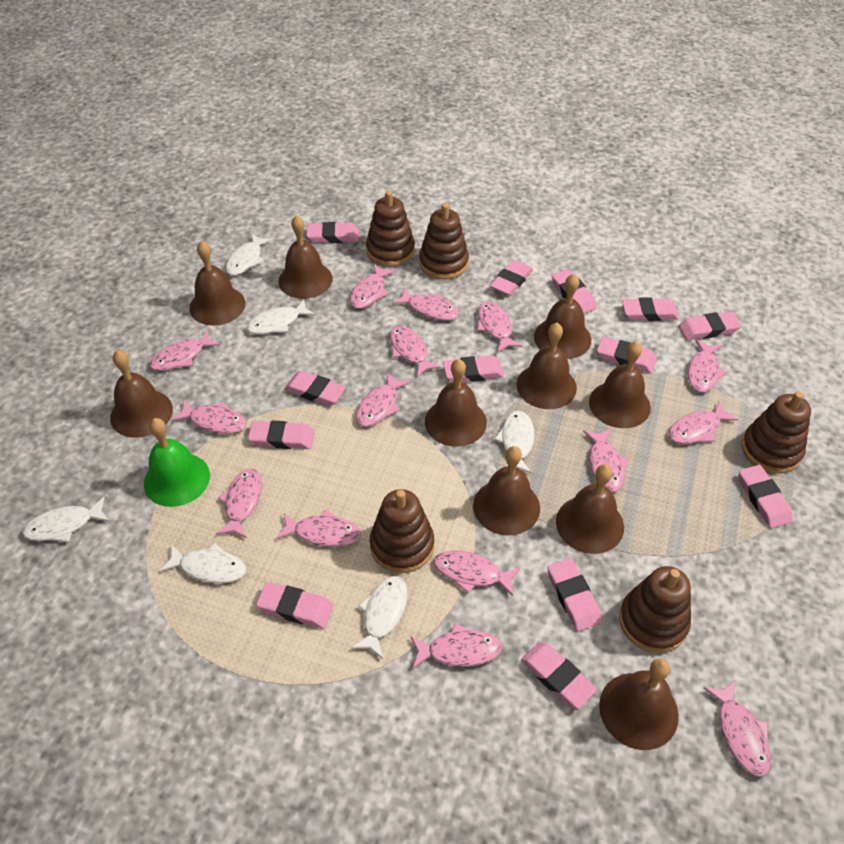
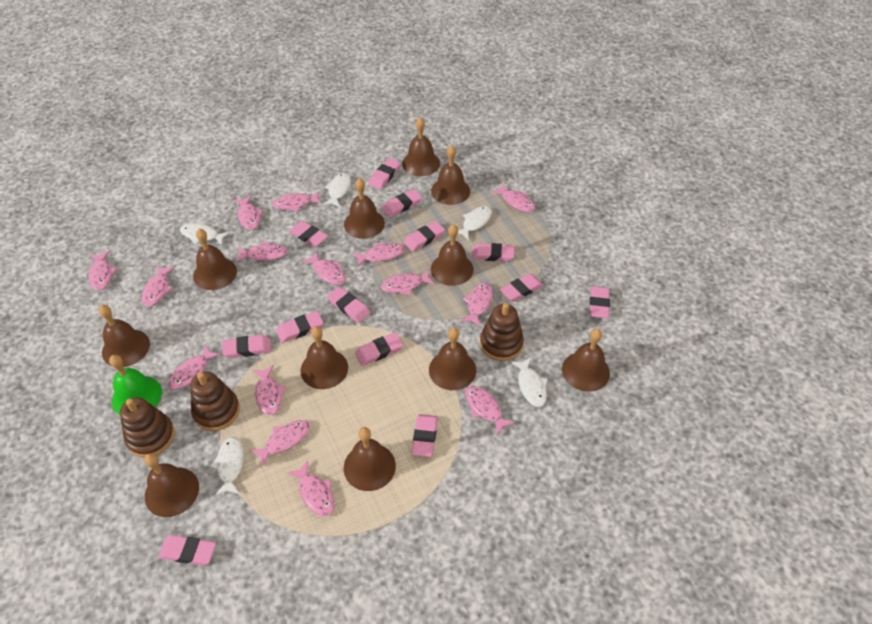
brown bell: [110,350,173,438] [189,241,245,325] [278,215,333,299] [425,359,487,447] [473,446,540,535] [516,323,577,409] [534,274,591,359] [556,464,624,554] [589,341,651,428] [599,658,679,750] = 10 -> [99,305,150,367] [144,453,199,517] [193,229,237,290] [301,326,348,389] [344,178,385,239] [344,427,396,491] [402,117,440,176] [429,327,476,390] [431,145,470,205] [431,224,474,286] [562,329,610,392] = 11
brown stacking toy: [366,191,415,267] [370,489,434,573] [419,203,469,279] [619,566,691,653] [741,391,811,473] = 5 -> [120,397,175,458] [190,372,240,431] [480,303,524,361] = 3
white fish: [22,497,110,542] [159,543,246,583] [226,233,272,275] [247,299,315,334] [351,576,408,659] [494,411,535,474] = 6 -> [180,223,230,246] [210,437,244,496] [323,173,351,207] [458,206,492,241] [511,357,547,407] = 5

